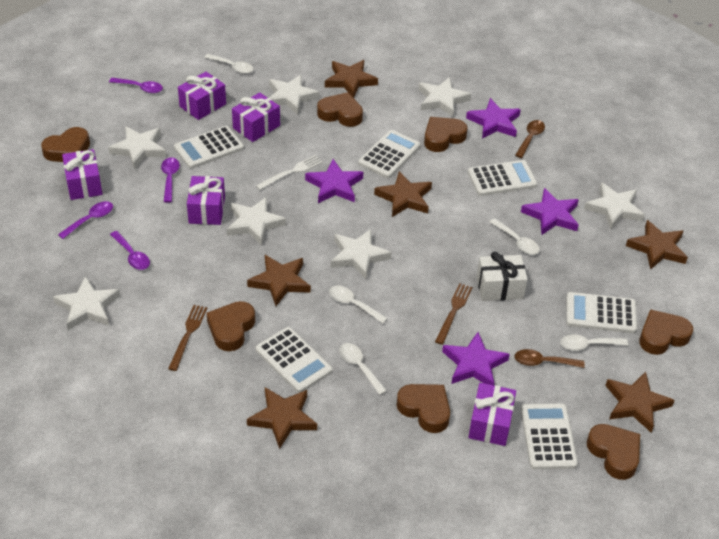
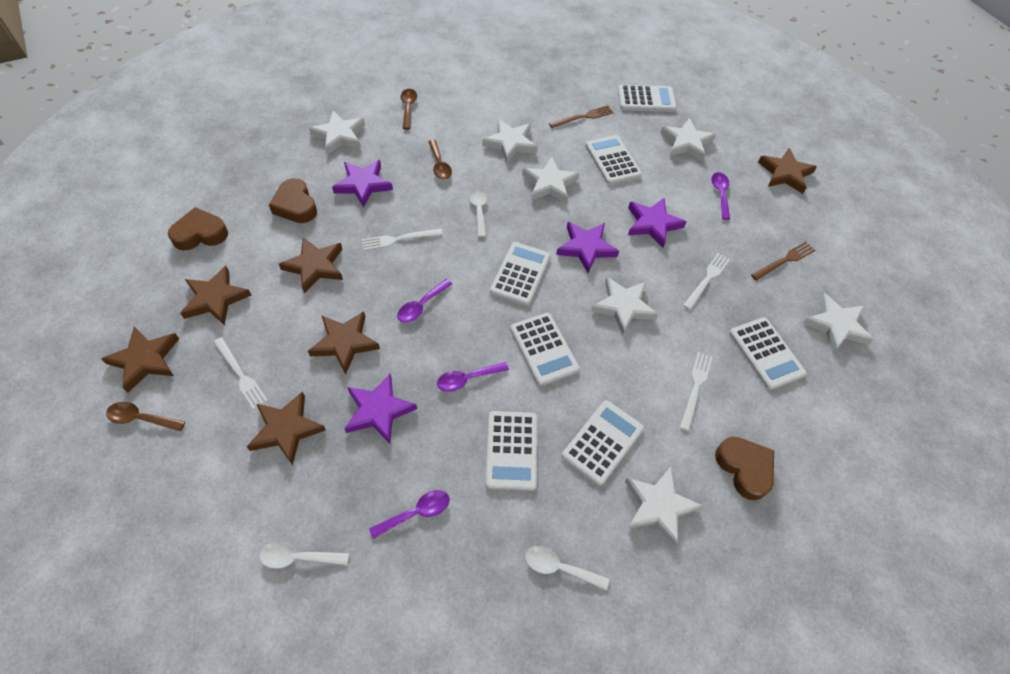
brown heart: [41,127,90,162] [206,301,255,351] [317,92,363,127] [396,384,450,433] [424,117,468,152] [587,424,640,480] [639,309,693,355] = 7 -> [168,207,228,250] [269,178,317,223] [715,437,774,500] = 3
brown spoon: [514,349,585,368] [515,120,545,158] = 2 -> [106,402,185,431] [401,89,417,130] [429,140,452,180] = 3
purple gift: [62,149,102,200] [178,72,226,120] [187,176,225,225] [232,92,280,142] [468,383,516,446] = 5 -> none = 0
white calculator: [174,126,244,169] [256,327,333,393] [358,130,421,178] [468,160,537,196] [521,403,578,469] [566,292,637,333] = 6 -> [486,411,537,491] [490,242,551,306] [510,313,580,386] [562,400,644,486] [586,135,642,185] [618,85,677,112] [729,317,806,390] = 7
white fork: [256,155,323,190] = 1 -> [214,337,268,409] [362,229,443,251] [680,352,712,431] [683,253,730,310] = 4
white gift: [477,252,528,301] = 1 -> none = 0
white spoon: [204,54,253,74] [329,286,388,324] [339,343,387,395] [489,218,540,255] [560,334,628,351] = 5 -> [259,542,349,569] [469,187,487,237] [525,546,609,590] = 3

